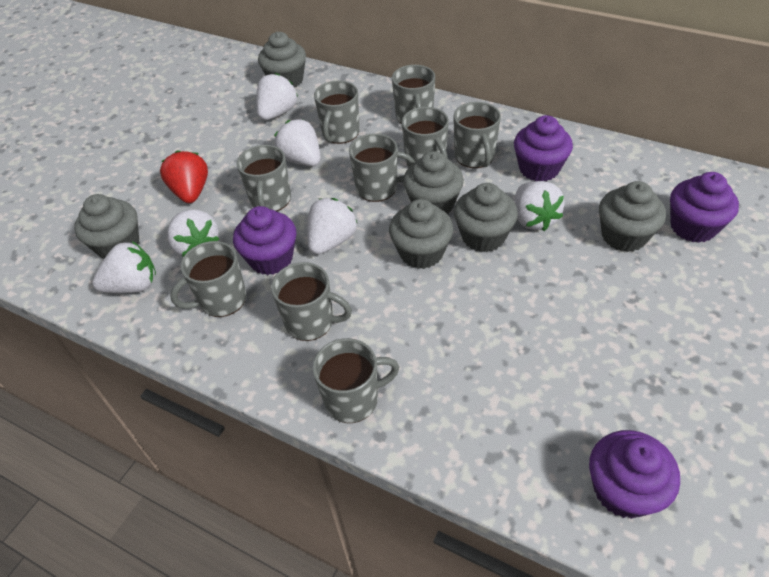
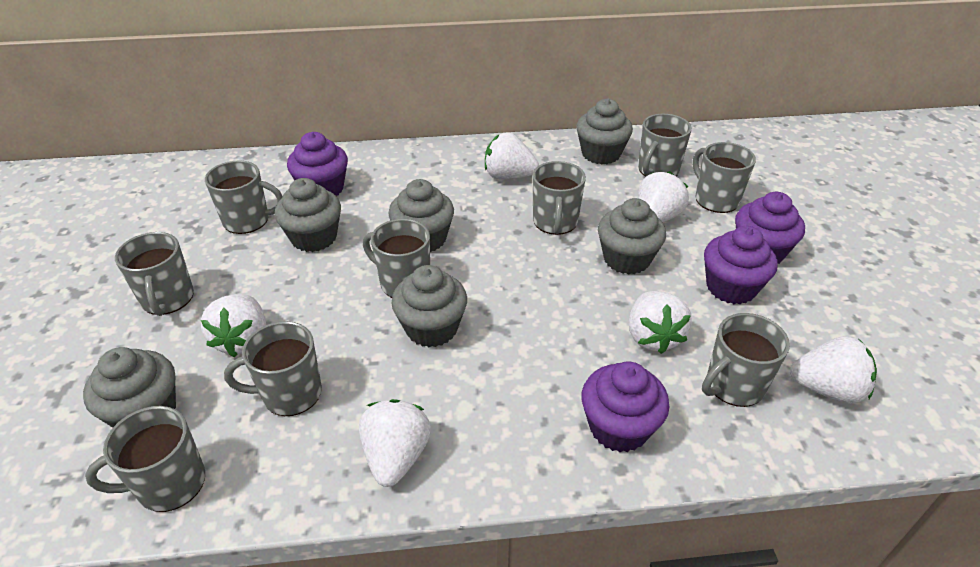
red strawberry: [160,150,208,203] = 1 -> none = 0

